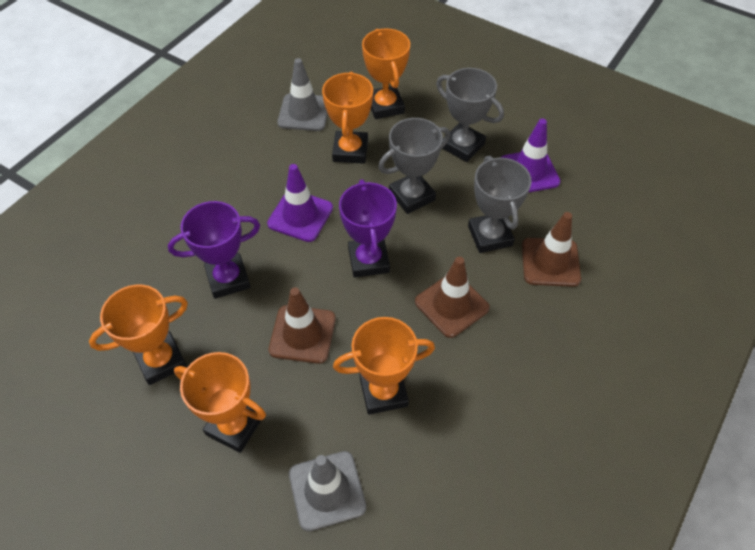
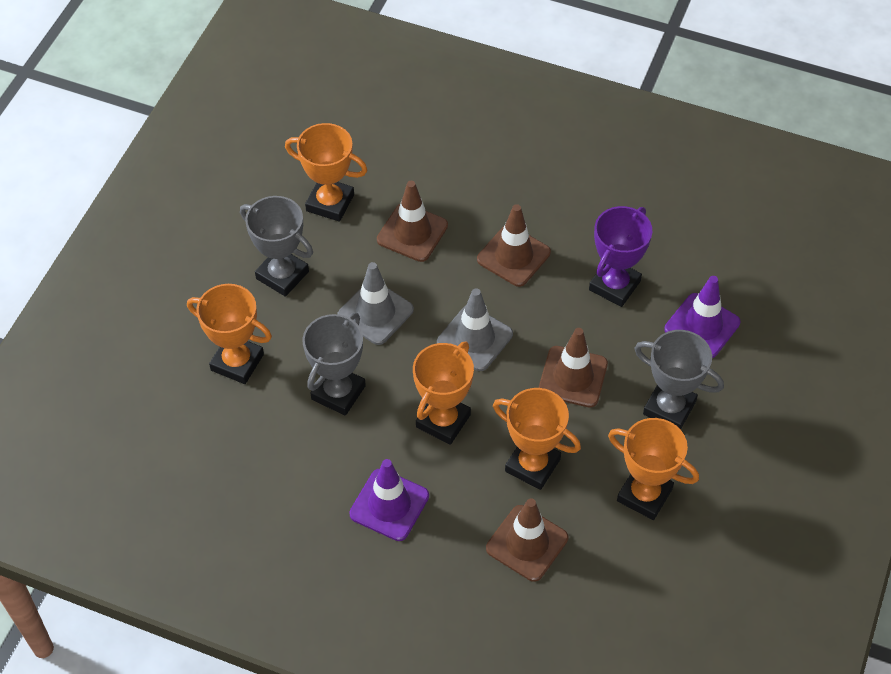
brown traffic cone: [269,288,336,364] [415,257,490,338] [522,212,581,287] = 3 -> [377,181,448,262] [477,204,551,287] [486,498,568,582] [539,328,608,408] = 4
purple trophy: [168,201,260,299] [339,179,397,278] = 2 -> [589,206,652,307] = 1

